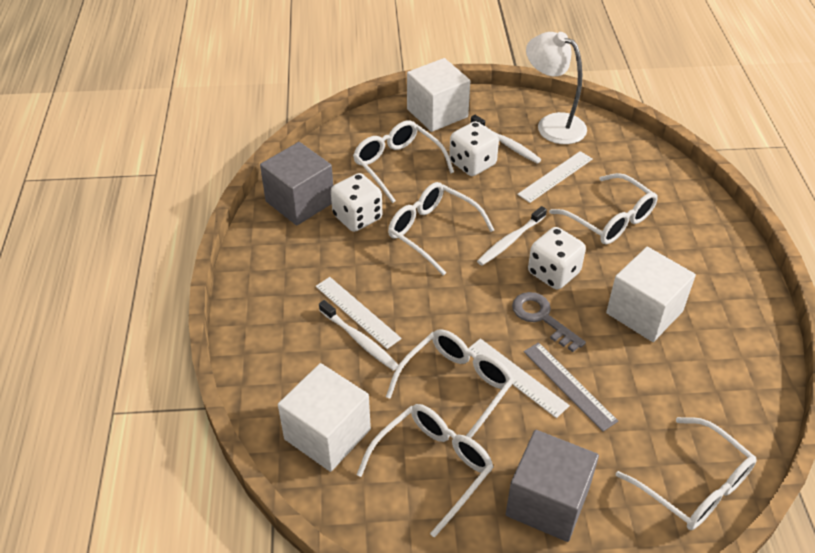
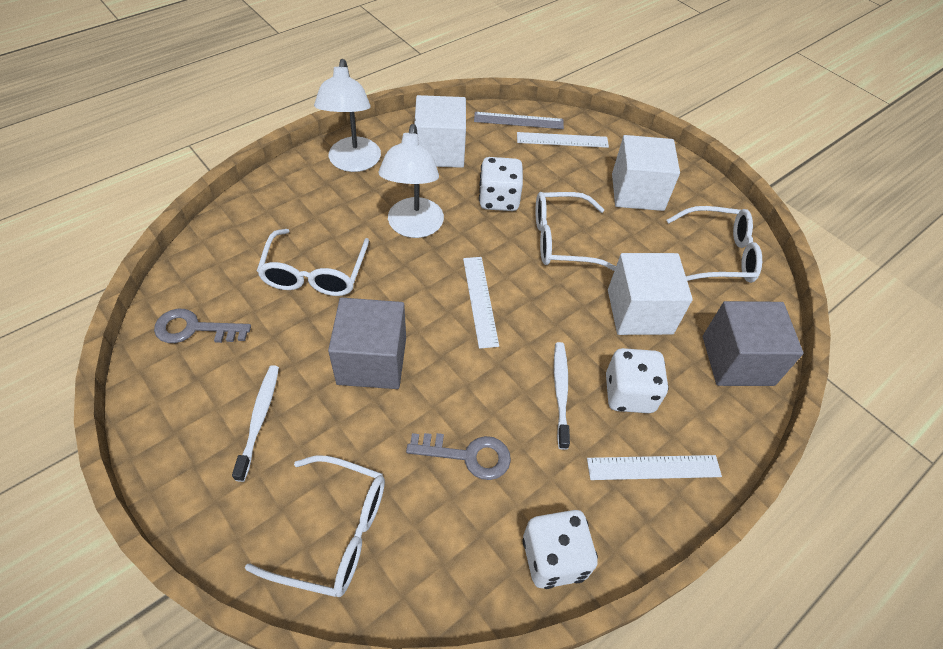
grey key: [512,292,586,352] = 1 -> [154,309,251,343] [406,433,511,480] = 2
white glasses: [353,120,454,203] [357,404,493,538] [386,329,514,438] [388,182,494,276] [549,173,658,244] [616,417,757,530] = 6 -> [245,456,385,597] [257,229,369,296] [535,192,616,271] [667,206,762,283] = 4
white lamp: [526,32,587,144] = 1 -> [314,59,381,172] [378,124,444,238] = 2
white toothbrush: [319,300,398,371] [471,115,541,164] [477,206,547,265] = 3 -> [232,365,279,482] [554,342,570,450] = 2

